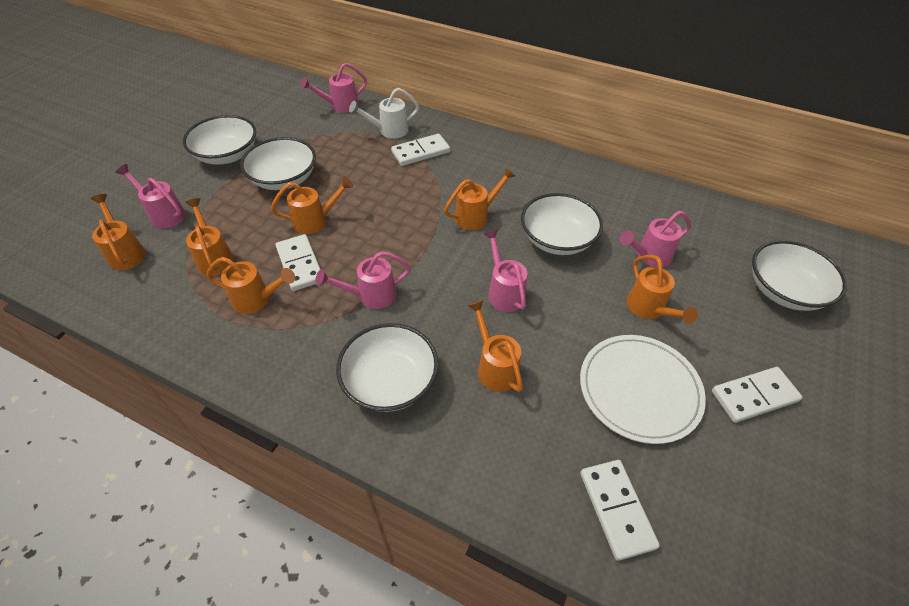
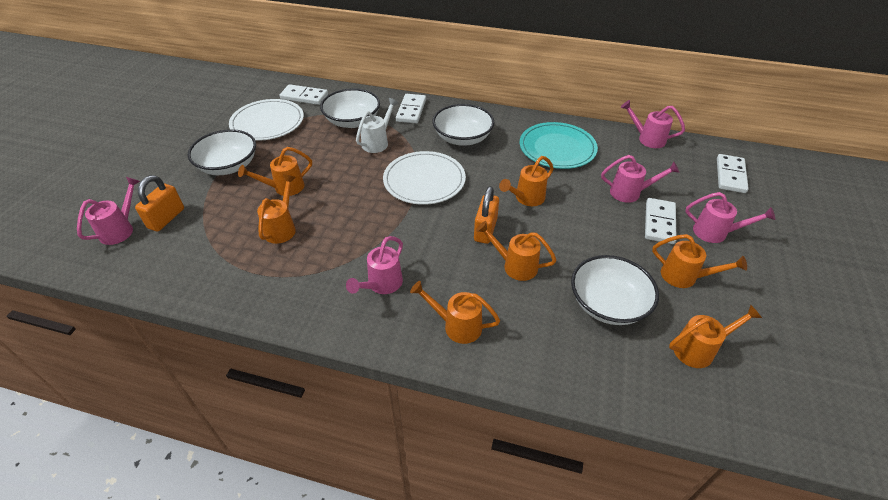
orange padlock: none = 0 -> [135,175,184,232] [474,186,499,244] = 2
turquoise plate: none = 0 -> [520,122,598,169] = 1
white bowl: [183,115,256,165] [240,137,316,190] [336,323,438,412] [521,193,603,255] [752,240,847,311] = 5 -> [188,129,256,175] [320,88,380,128] [433,104,495,146] [571,255,659,325] = 4
white plate: [580,335,706,444] = 1 -> [229,99,304,141] [383,151,466,205] = 2

